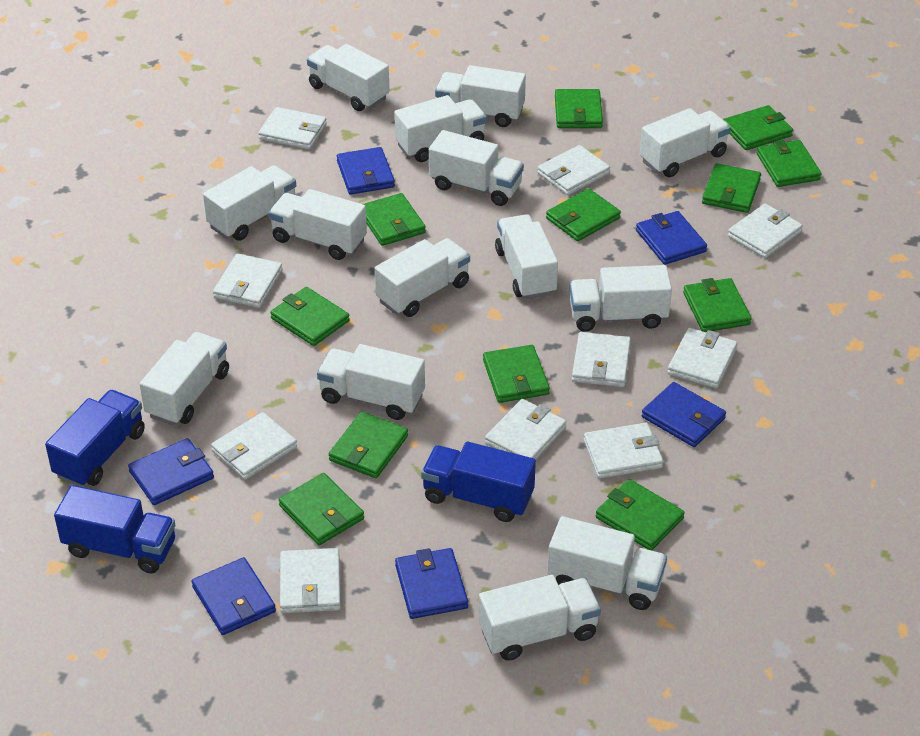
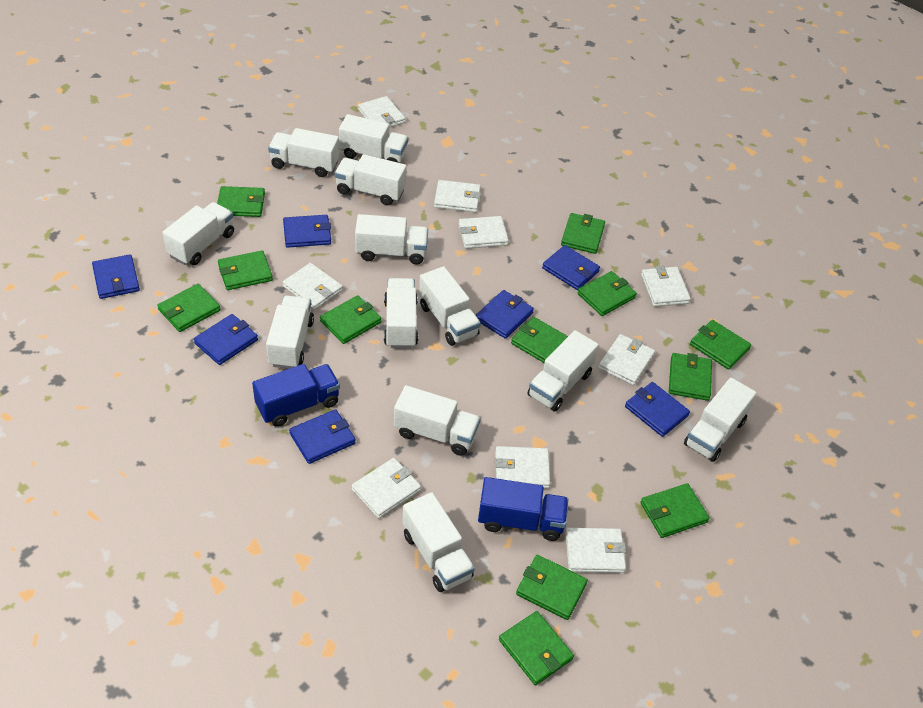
blue truck: [45,390,145,487] [54,485,175,573] [421,442,536,522] = 3 -> [252,364,340,427] [478,477,568,541] = 2
blue wallet: [128,438,214,505] [192,557,276,635] [337,147,395,195] [395,548,468,619] [636,211,707,265] [642,382,726,447] = 6 -> [92,254,140,299] [194,314,258,365] [283,215,331,248] [289,409,356,464] [476,290,534,339] [542,245,600,290] [625,382,690,437] = 7
white truck: [140,332,229,425] [203,165,296,241] [269,189,367,260] [307,44,390,111] [317,344,425,420] [375,238,470,317] [394,95,487,162] [429,130,524,206] [435,65,526,127] [479,575,601,661] [495,214,558,299] [547,516,667,610] [569,265,672,332] [640,108,730,177] = 14 -> [162,202,234,265] [266,295,314,369] [268,128,339,177] [335,154,407,205] [339,114,408,163] [355,214,428,265] [384,278,418,348] [394,385,481,456] [402,492,475,592] [419,266,481,346] [527,330,599,412] [684,377,757,462] = 12
white wallet: [211,412,297,480] [213,253,282,308] [258,107,327,150] [280,548,341,613] [485,399,566,460] [537,145,610,195] [572,332,631,387] [584,423,663,479] [667,328,737,388] [728,204,803,258] = 10 -> [283,263,343,310] [352,458,421,519] [358,96,405,128] [434,180,481,212] [459,216,509,249] [495,446,550,489] [565,528,626,573] [598,334,655,386] [641,266,691,307] = 9

